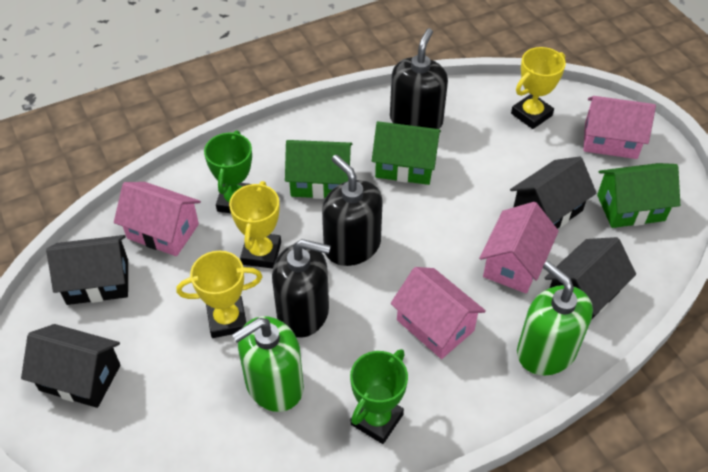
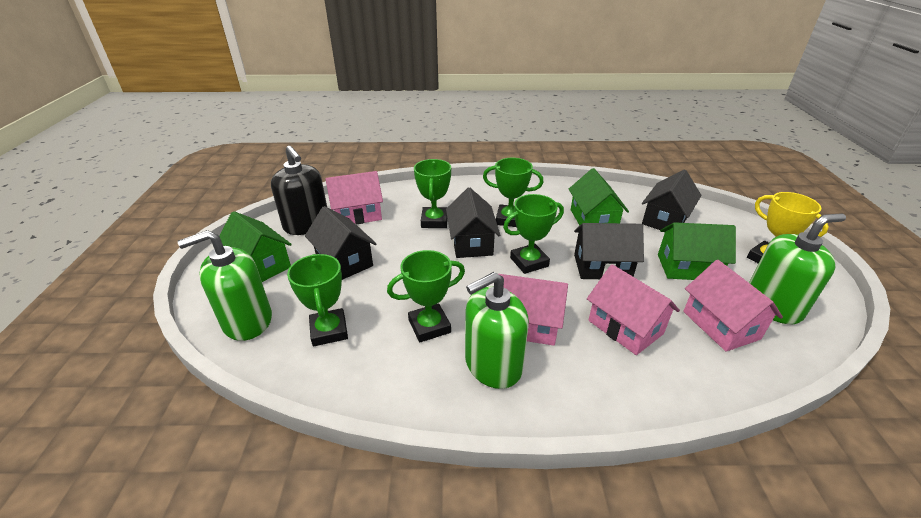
black soap dispenser: [272,239,330,338] [322,155,383,266] [390,28,448,129] = 3 -> [271,146,327,235] = 1
green soap dispenser: [232,316,304,412] [517,261,593,375] = 2 -> [177,230,272,341] [465,272,529,389] [749,213,846,325] = 3
green trophy: [204,131,252,213] [350,349,408,444] = 2 -> [287,254,348,346] [387,250,465,342] [414,159,451,228] [483,158,544,227] [503,194,564,274] = 5
yellow trophy: [176,251,262,338] [229,181,281,269] [511,47,566,129] = 3 -> [747,192,829,263] = 1

